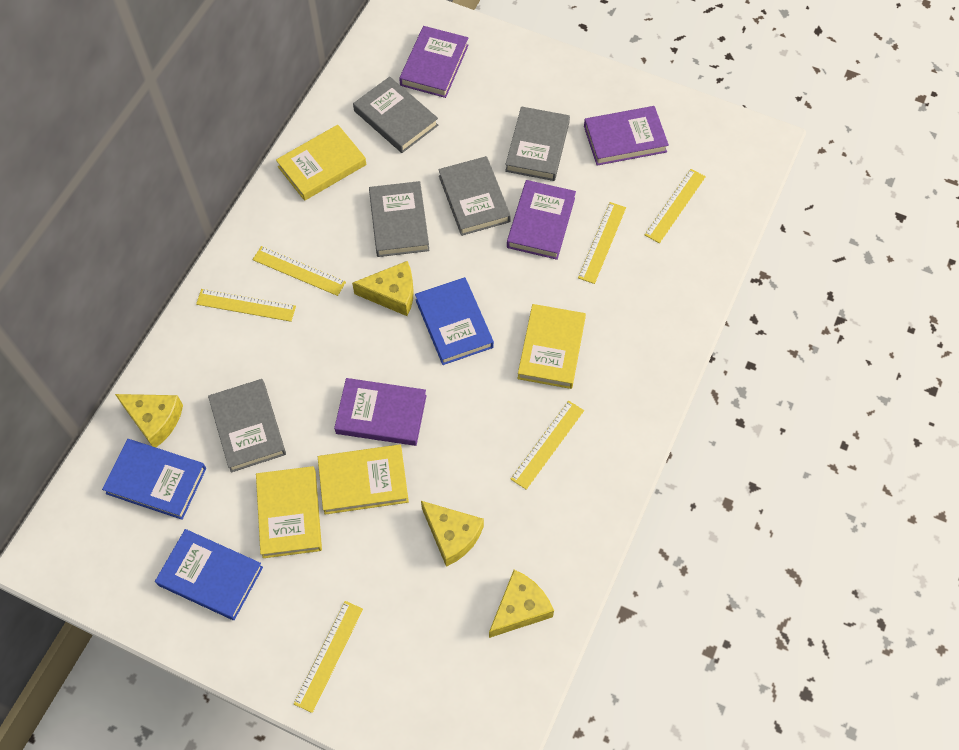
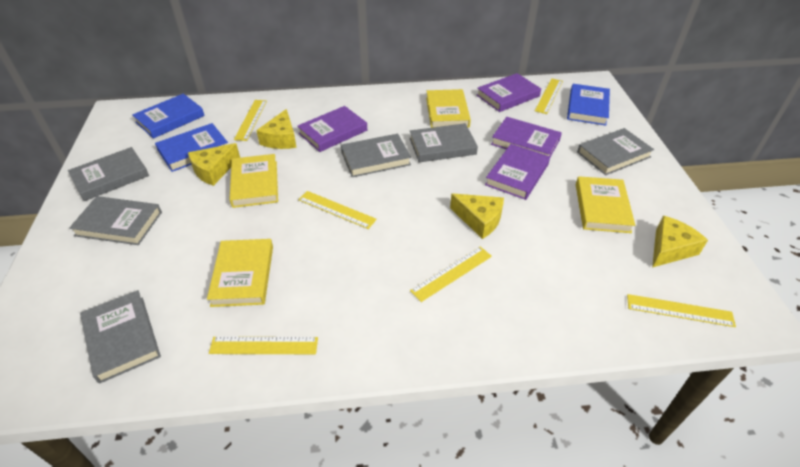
grey book: [208,379,286,473] [353,77,438,153] [369,181,429,257] [438,156,511,236] [505,106,570,181] = 5 -> [68,147,149,201] [69,196,162,245] [80,290,161,384] [341,134,411,177] [410,123,478,162] [577,128,654,175] = 6

